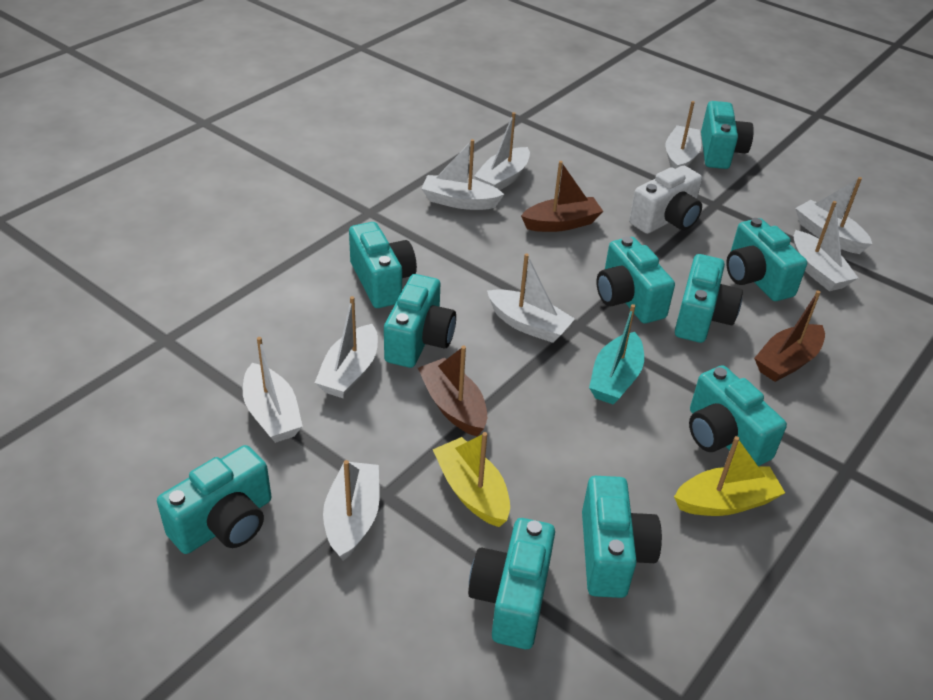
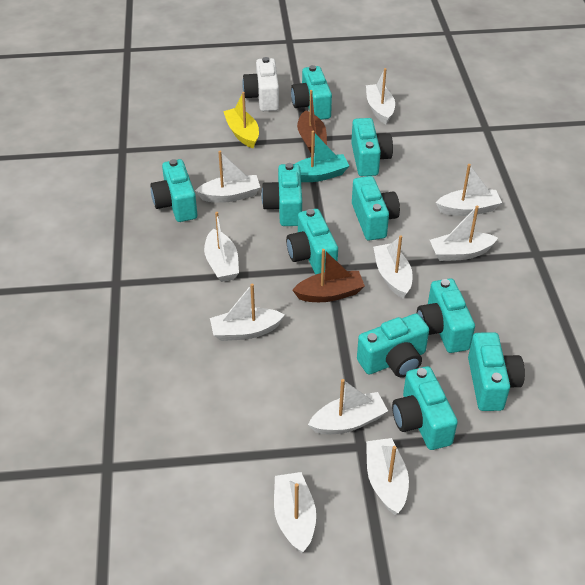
brown boat: [418,346,487,437] [521,161,603,232] [754,290,825,382] = 3 -> [293,249,365,302] [297,90,327,153] = 2
white boat: [243,337,303,443] [315,296,378,398] [323,460,380,561] [421,139,504,210] [474,112,530,190] [487,253,575,343] [665,101,701,169] [794,201,858,291] [795,177,872,254] = 9 -> [195,151,261,203] [204,212,239,282] [210,283,285,341] [274,472,316,553] [308,379,388,434] [366,68,395,124] [366,438,409,515] [373,235,413,298] [430,205,498,261] [436,164,502,216] = 10
yellow boat: [433,432,510,527] [674,436,785,516] = 2 -> [223,92,259,148] = 1

